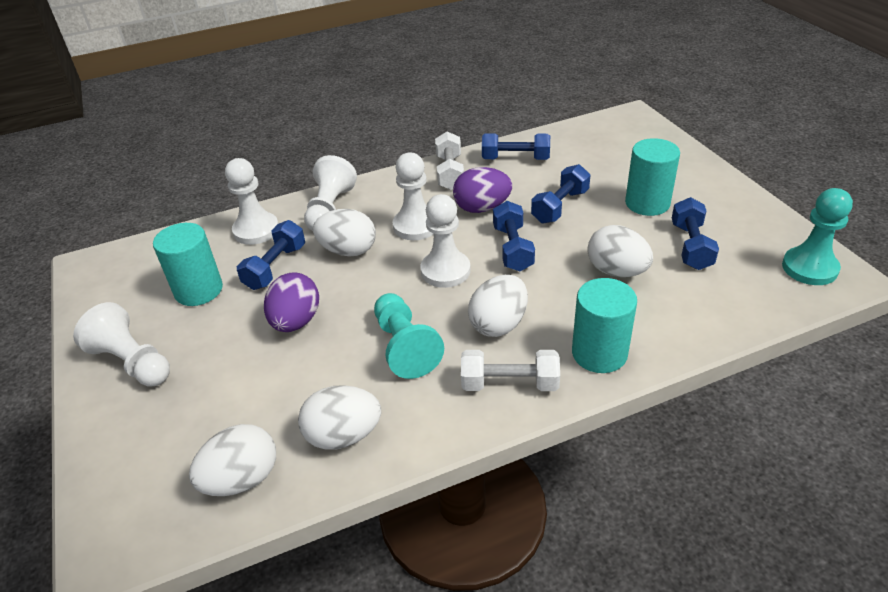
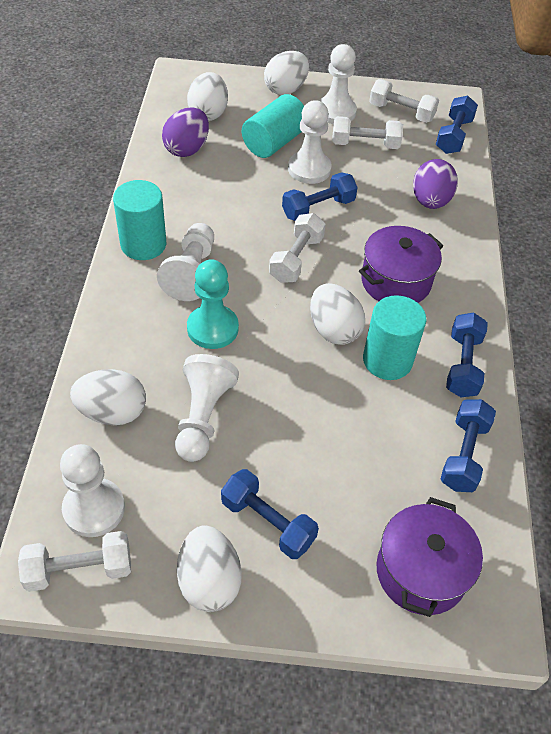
purple pot: none = 0 -> [359,226,443,303] [377,497,483,617] = 2
turquoise pawn: [374,293,444,379] [782,188,853,285] = 2 -> [187,259,239,349] = 1
white dumbbell: [435,132,464,190] [461,350,560,391] = 2 -> [18,531,131,592] [269,213,326,283] [332,116,403,149] [369,79,439,123] = 4

